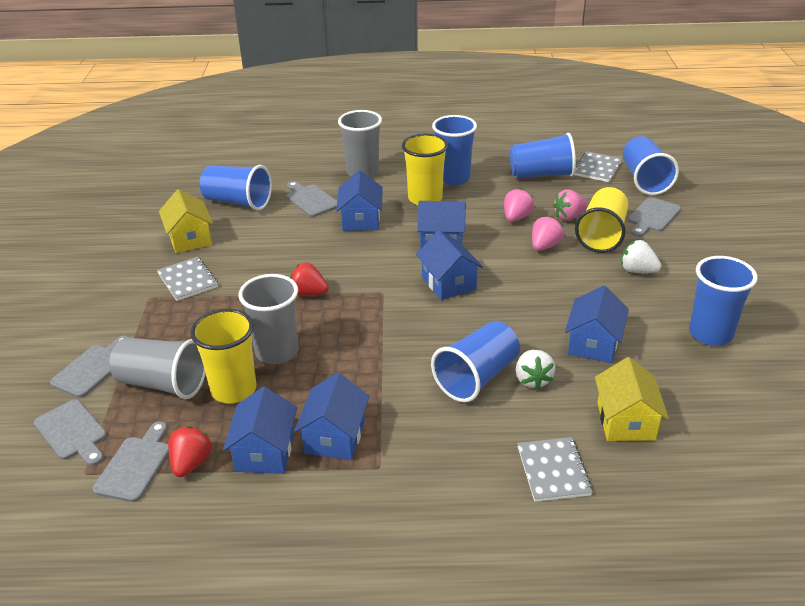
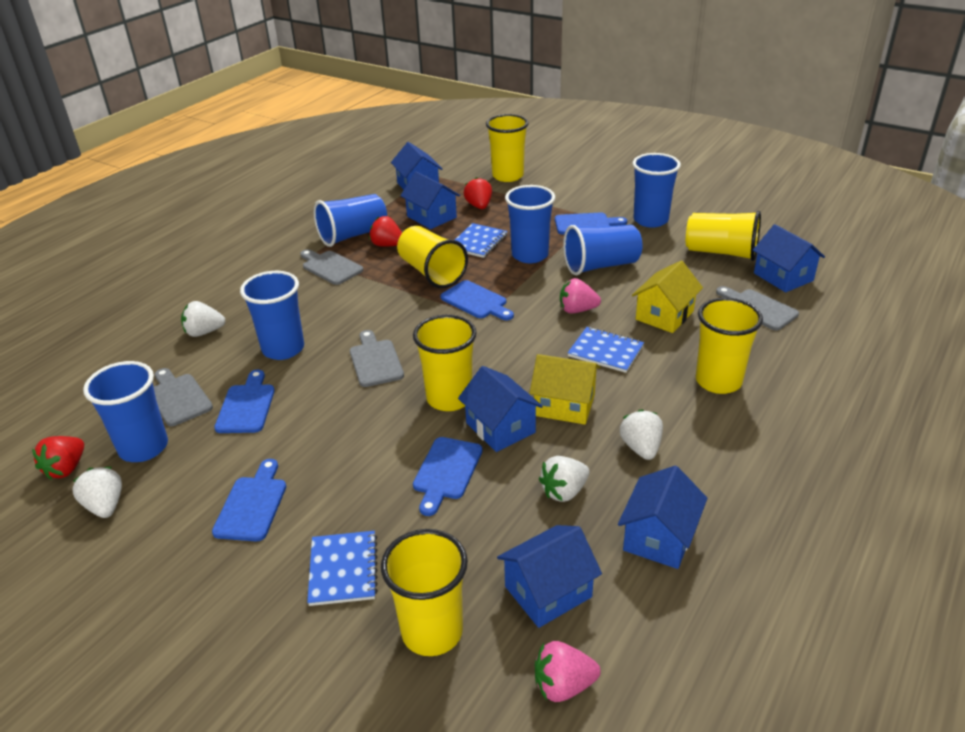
blue cutting board: none = 0 -> [212,459,286,541] [214,370,275,433] [413,437,483,516] [440,280,514,320] [555,212,627,234] = 5
blue notebook: none = 0 -> [307,531,378,606] [455,223,508,258] [568,327,644,373] = 3
grey cup: [109,338,206,399] [238,274,299,364] [338,110,382,178] = 3 -> none = 0
grey cutting board: [34,399,107,466] [50,336,130,398] [93,421,169,502] [287,181,337,217] [628,197,681,237] = 5 -> [154,368,213,426] [300,249,364,285] [350,330,404,387] [716,286,799,331] = 4
grey notebook: [157,257,218,301] [517,437,593,502] [574,151,622,182] = 3 -> none = 0
pink strawberry: [504,188,534,222] [532,216,564,251] [553,189,588,220] = 3 -> [535,641,600,702] [560,278,601,313] = 2
red strawberry: [168,426,212,477] [290,262,329,296] = 2 -> [32,436,84,480] [369,216,402,247] [464,177,492,209] = 3
white strawberry: [516,350,556,390] [621,240,661,273] = 2 -> [72,467,122,518] [181,301,225,337] [539,456,589,502] [620,409,663,460] = 4
yellow cup: [190,309,256,403] [402,134,448,205] [575,187,628,253] = 3 -> [381,529,468,656] [397,226,468,288] [413,315,477,411] [486,114,529,182] [686,211,761,261] [696,298,763,394] = 6

